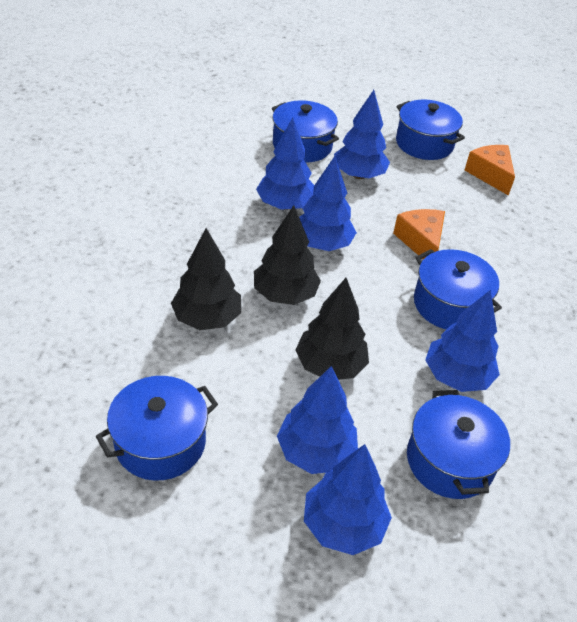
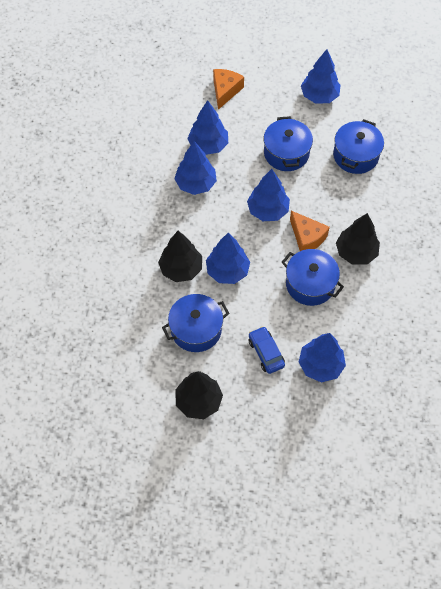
blue car: none = 0 -> [249,326,285,374] = 1
blue pot: [95,376,218,481] [272,100,339,163] [396,99,465,160] [407,390,510,499] [414,249,502,330] = 5 -> [162,294,230,352] [264,116,313,171] [282,249,344,306] [333,119,384,174] = 4

